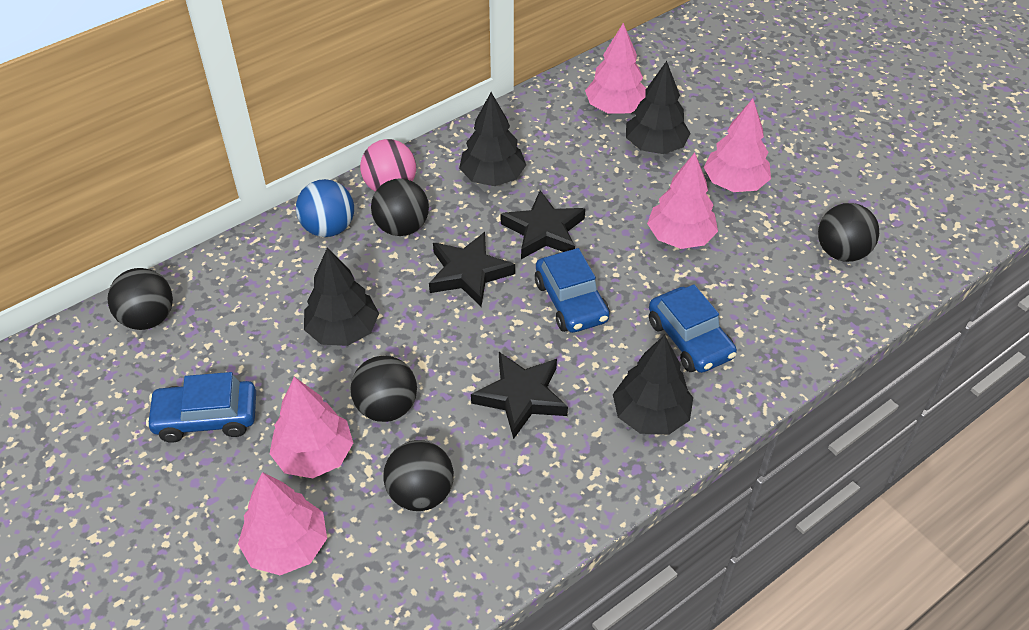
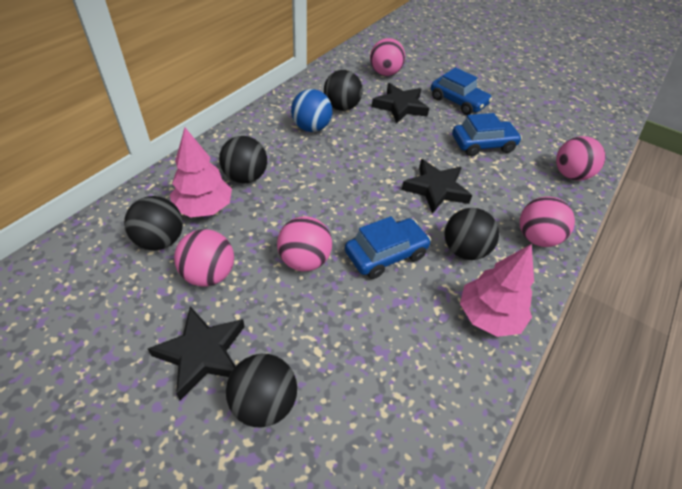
black tree: [304,248,379,346] [459,92,526,186] [613,335,693,435] [626,61,691,154] = 4 -> none = 0
pink ball: [360,139,416,192] = 1 -> [174,229,234,286] [277,216,332,271] [370,38,405,76] [520,196,575,247] [556,136,606,181] = 5
pink tree: [238,472,327,575] [270,377,353,478] [585,23,646,114] [647,153,718,249] [704,99,771,192] = 5 -> [170,128,232,218] [460,244,534,337] = 2

